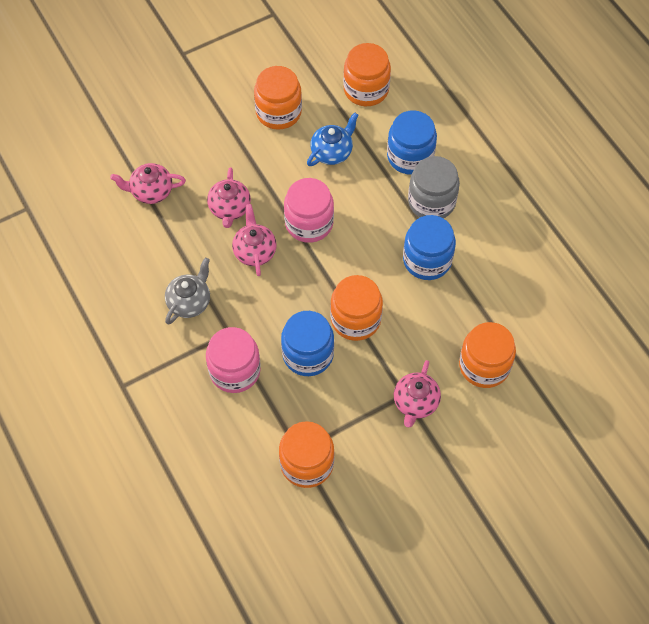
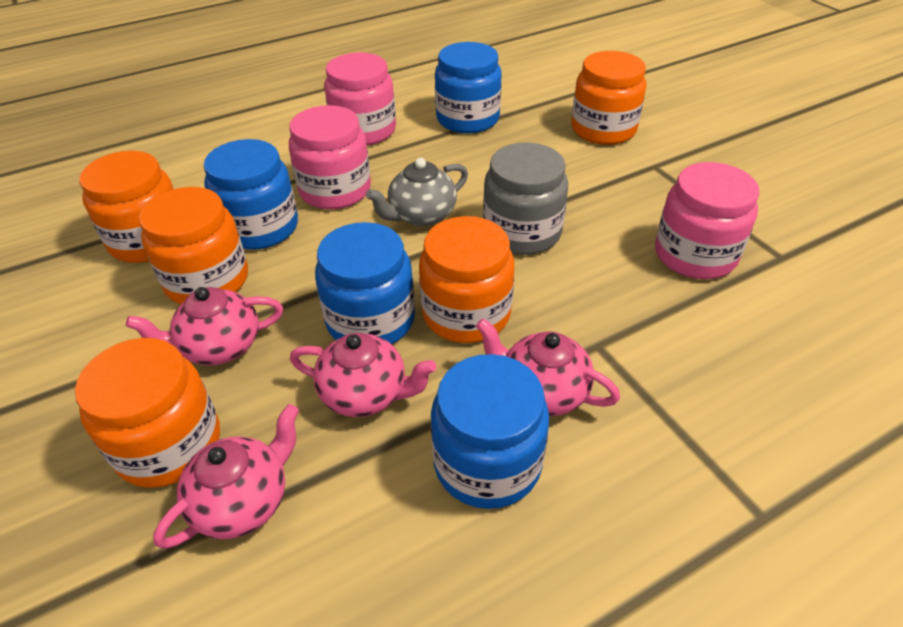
blue jar: [281,311,334,376] [387,110,437,175] [403,215,456,280] = 3 -> [204,139,298,250] [315,222,415,344] [431,354,549,509] [435,42,502,134] = 4
blue teapot: [307,112,359,166] = 1 -> none = 0
pink jar: [206,327,261,393] [284,178,334,243] = 2 -> [289,105,371,209] [324,53,396,145] [655,162,759,279] = 3

